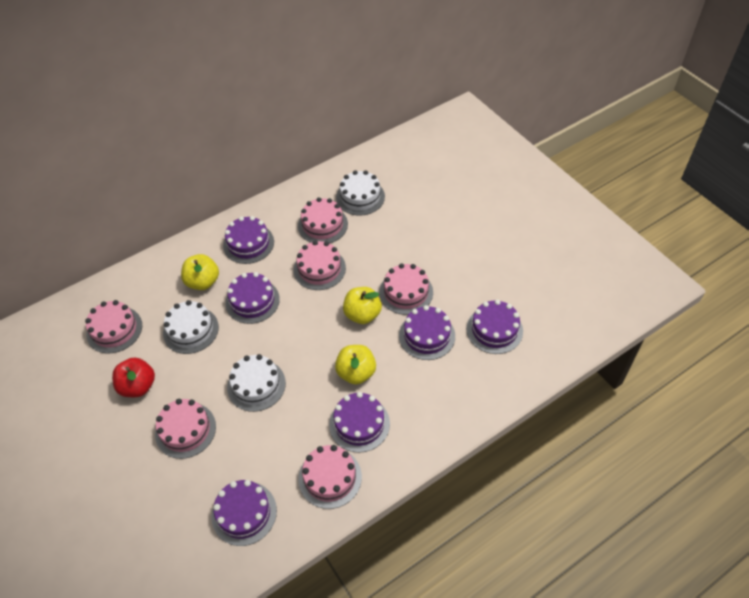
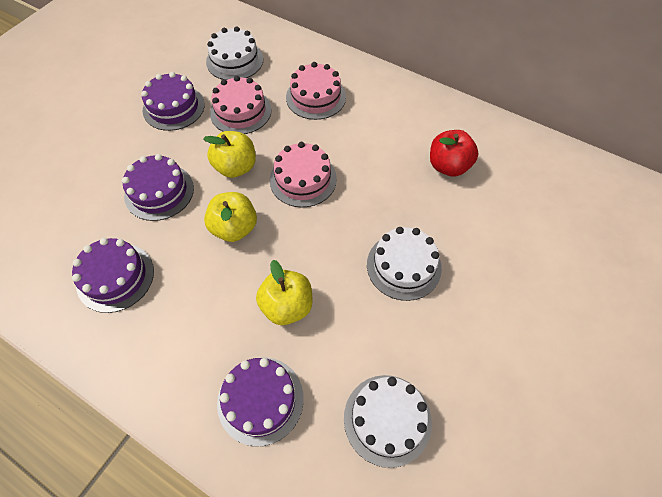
pink cake: [85,300,142,353] [155,399,216,459] [293,240,346,290] [298,197,348,243] [298,445,362,509] [379,263,433,315] = 6 -> [210,76,272,134] [270,142,337,207] [286,62,346,120] = 3
purple cake: [212,480,277,546] [223,216,274,264] [226,272,280,324] [329,392,390,453] [399,305,455,360] [466,300,523,354] = 6 -> [72,238,154,313] [122,154,194,221] [141,72,204,131] [217,357,304,447] = 4

